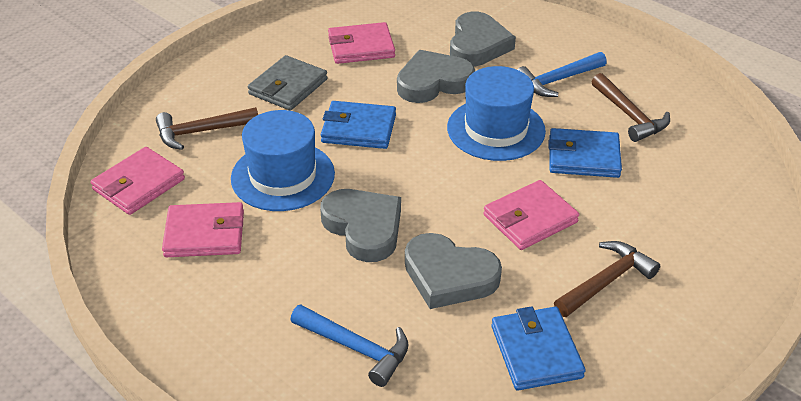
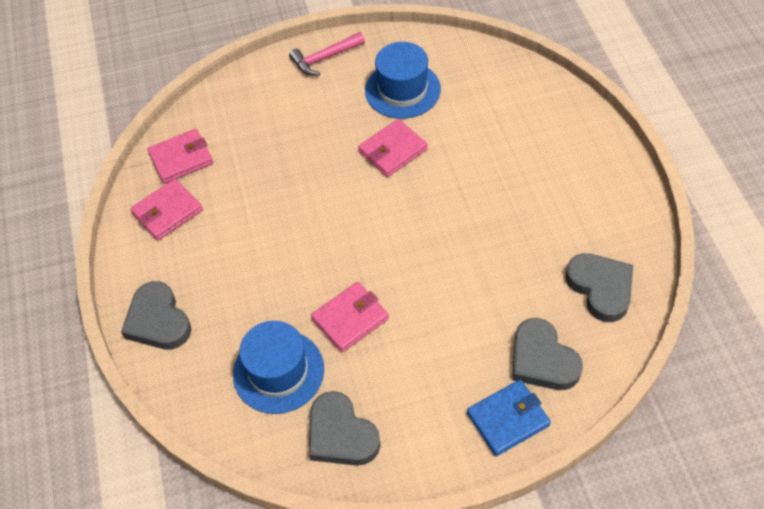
blue hammer: [291,304,409,387] [517,52,607,97] = 2 -> none = 0
blue wallet: [321,101,396,149] [492,306,586,390] [549,128,622,178] = 3 -> [467,380,551,456] = 1
brown hammer: [156,107,258,150] [554,241,660,317] [592,73,670,142] = 3 -> none = 0
grey wallet: [248,55,327,111] = 1 -> none = 0
pink hammer: none = 0 -> [289,32,365,76] = 1

